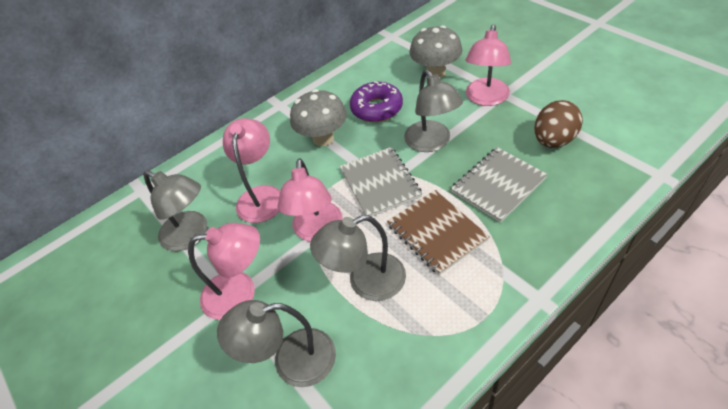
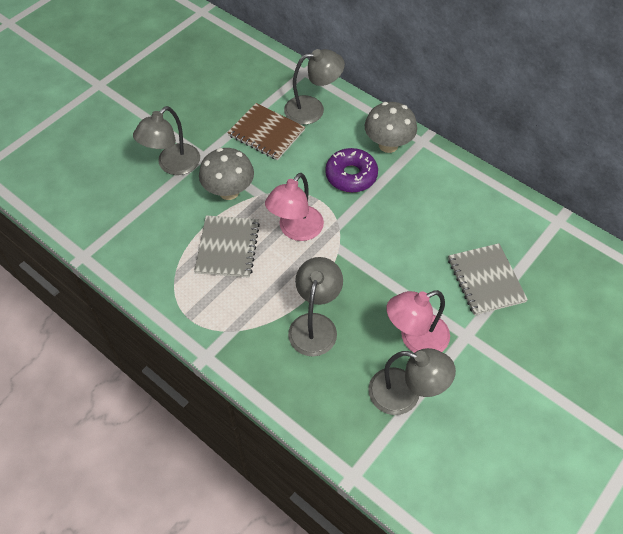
brown egg: [534,100,583,148] = 1 -> none = 0
pink lamp: [188,223,260,320] [223,118,280,223] [277,158,343,242] [465,24,511,106] = 4 -> [265,173,324,241] [386,290,450,353] = 2

